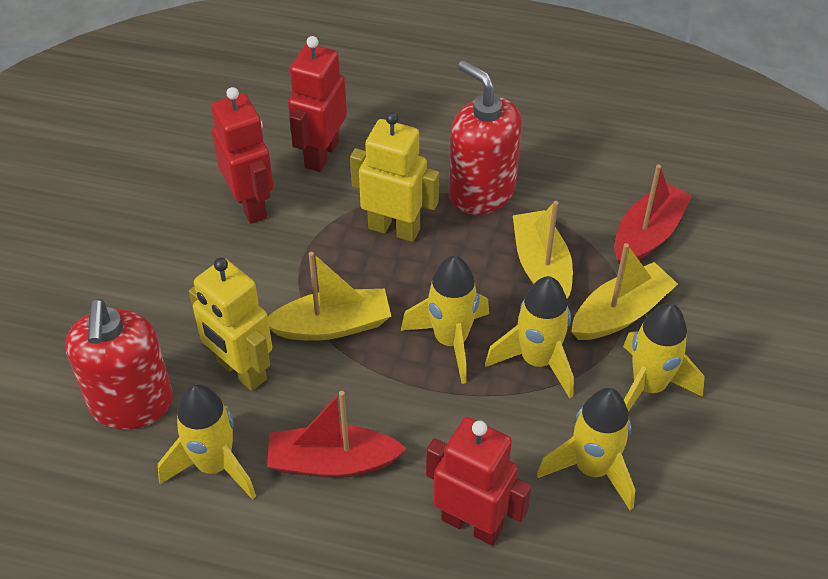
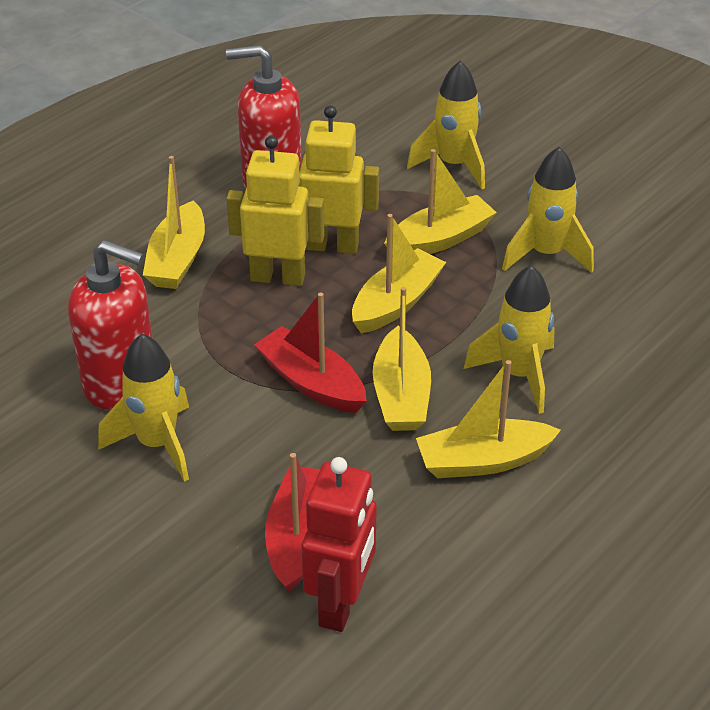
red robot: [211,87,274,224] [288,36,347,172] [426,417,532,546] = 3 -> [302,457,376,632] = 1
yellow boat: [268,252,391,341] [513,201,573,299] [571,243,678,340] = 3 -> [143,156,205,289] [352,214,446,333] [372,287,431,431] [384,149,497,254] [416,360,561,478] = 5
yellow rocket: [158,384,256,500] [401,256,489,384] [485,276,574,399] [537,388,635,510] [623,303,705,412] = 5 -> [98,334,189,482] [407,61,485,190] [464,265,555,414] [502,147,594,273] = 4

